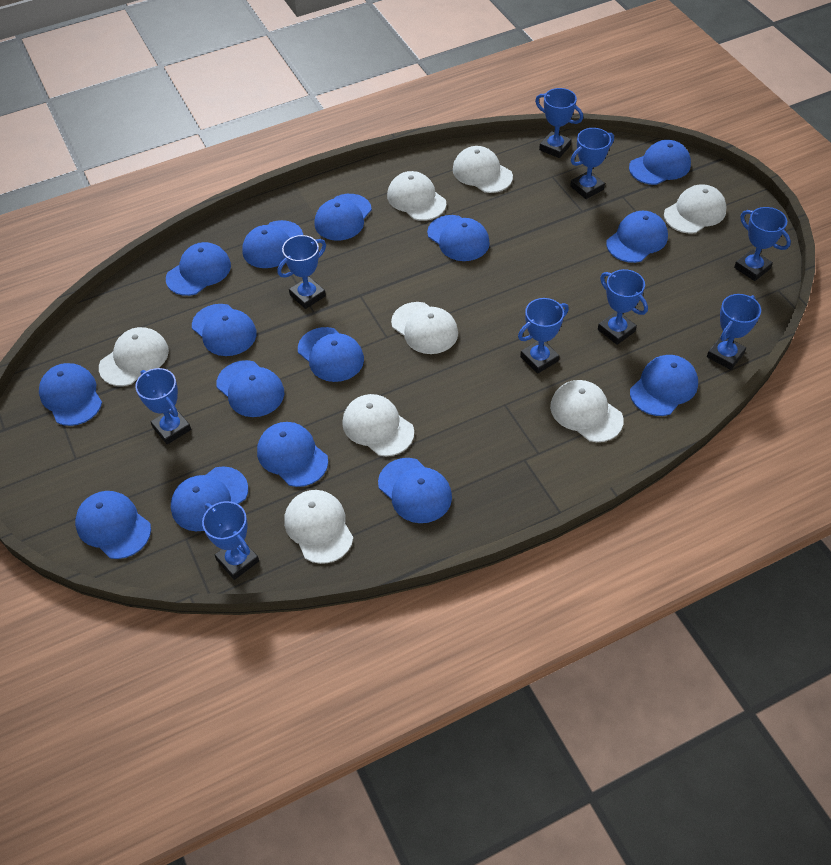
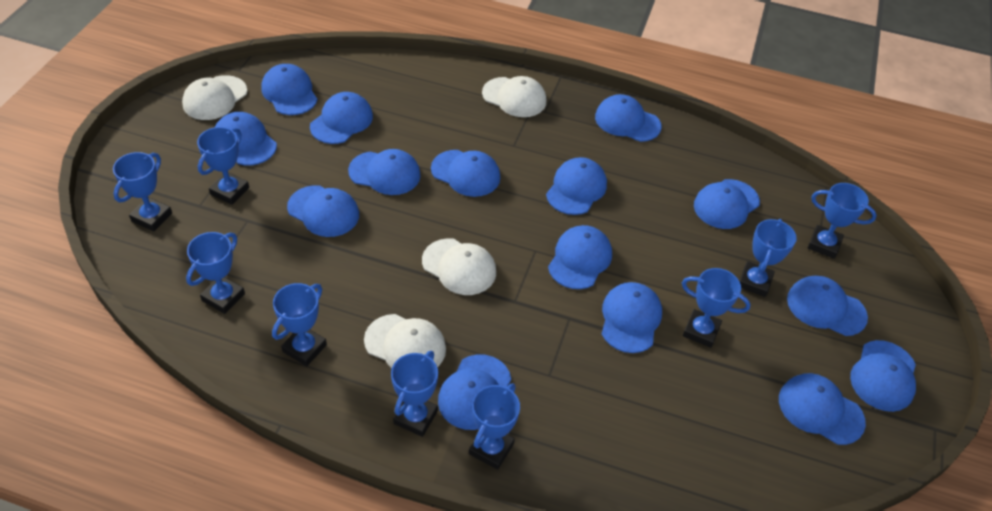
white cap: [99,327,169,386] [284,490,353,564] [342,394,414,456] [387,171,446,221] [391,302,458,354] [453,146,513,193] [550,380,624,442] [664,184,727,234] = 8 -> [182,75,247,120] [364,314,446,368] [422,238,496,295] [482,76,546,117] = 4

